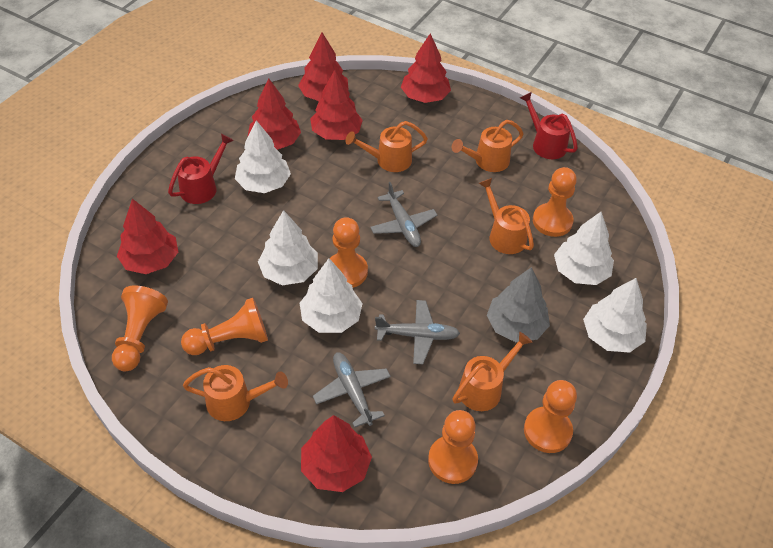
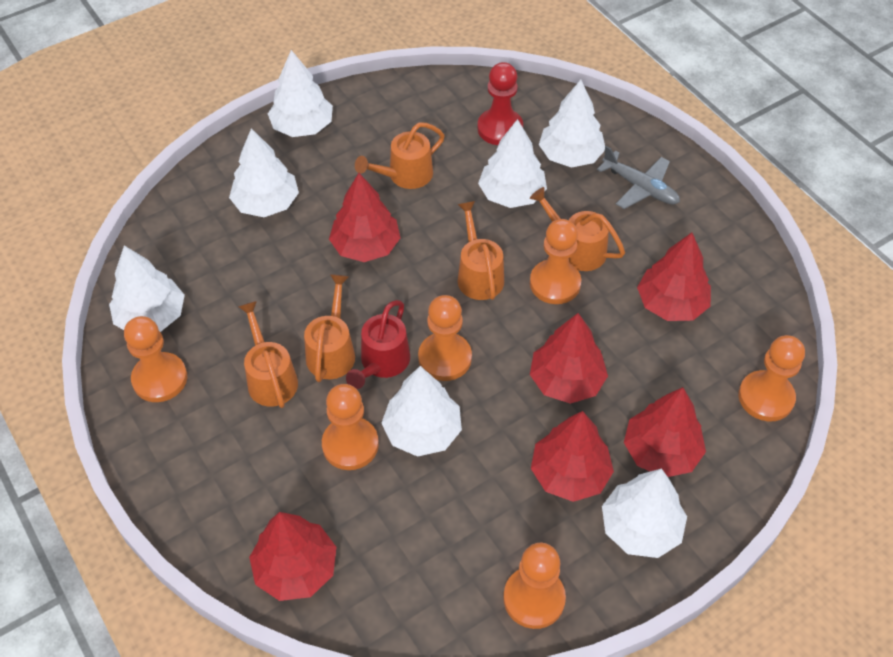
grey plane: [313,352,391,428] [370,182,437,247] [375,300,460,364] = 3 -> [597,146,680,209] = 1
grey tree: [487,267,550,342] = 1 -> none = 0
red pawn: none = 0 -> [477,62,523,145] = 1
red watering can: [168,134,234,204] [520,92,578,159] = 2 -> [346,300,410,389] = 1
white tree: [235,120,291,193] [258,210,318,285] [300,259,363,333] [554,212,614,285] [583,278,647,353] = 5 -> [109,246,185,332] [229,128,299,217] [268,50,333,137] [382,366,462,457] [478,119,547,208] [539,79,605,168] [602,468,687,558] = 7

